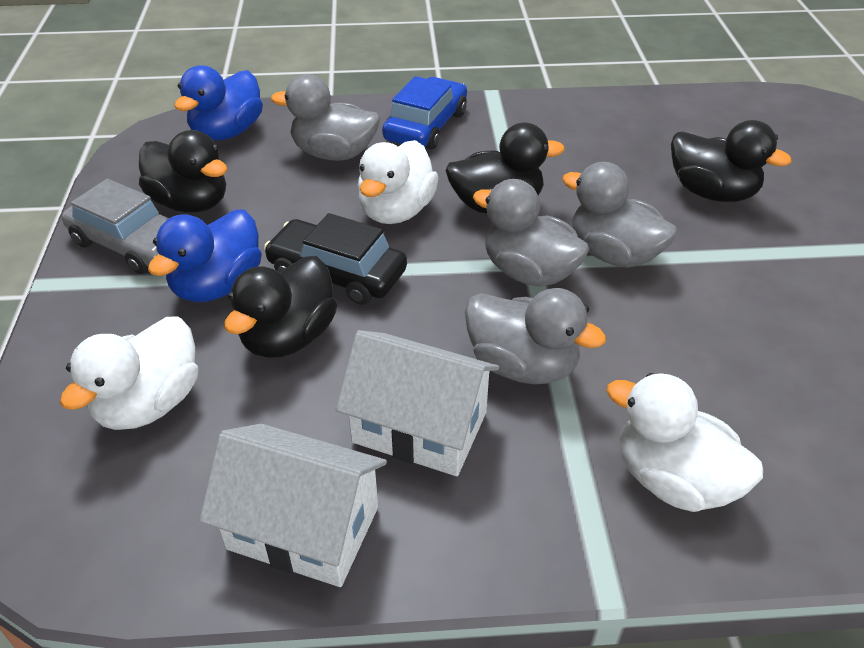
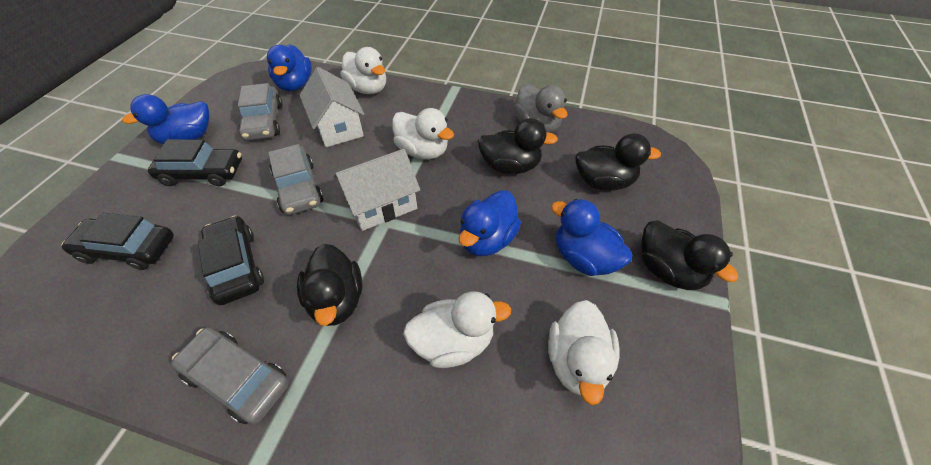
black car: [264,213,407,305] = 1 -> [61,213,174,270] [148,139,242,187] [198,216,264,305] = 3
blue car: [382,76,467,150] = 1 -> none = 0
blue duck: [148,209,262,302] [174,65,263,141] = 2 -> [122,94,209,144] [267,44,312,91] [459,190,521,256] [551,199,632,276] = 4
grey car: [62,179,169,274] = 1 -> [171,327,289,424] [238,83,283,141] [268,144,323,215] = 3
grey duck: [271,74,380,161] [465,288,606,384] [473,179,590,287] [562,162,677,268] = 4 -> [514,84,568,133] = 1
white duck: [60,316,198,430] [358,140,439,224] [606,373,763,512] = 3 -> [340,47,386,94] [392,108,454,159] [403,291,511,368] [548,300,619,405] = 4

